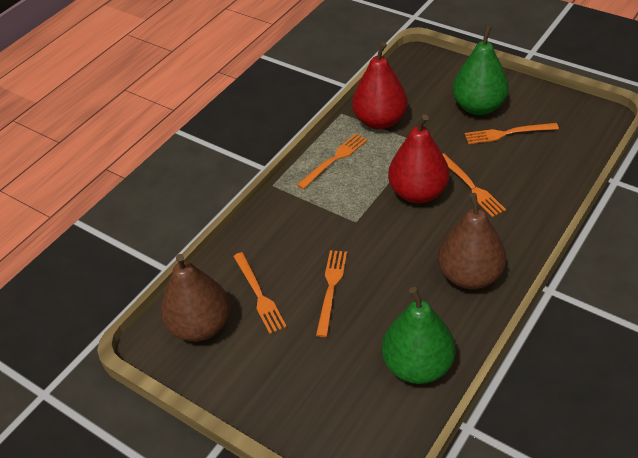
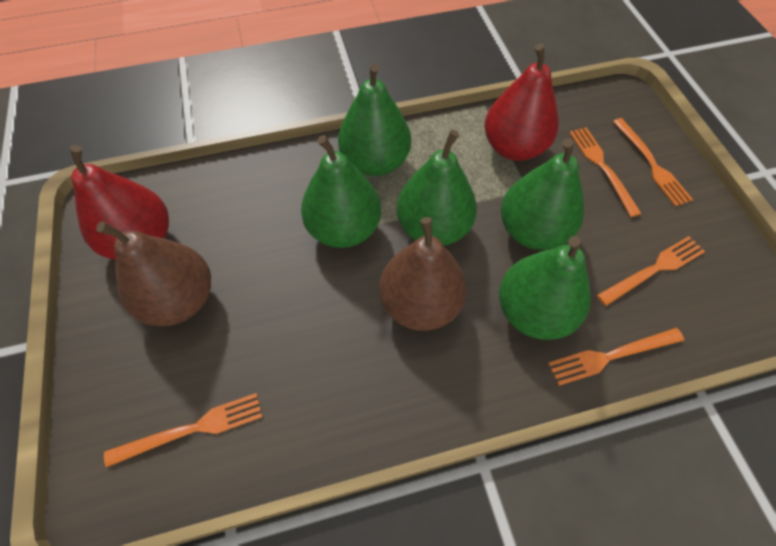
green pear: [382,287,455,384] [452,26,509,115] = 2 -> [301,135,381,248] [338,63,411,176] [397,130,477,246] [499,236,591,340] [501,138,584,250] = 5

